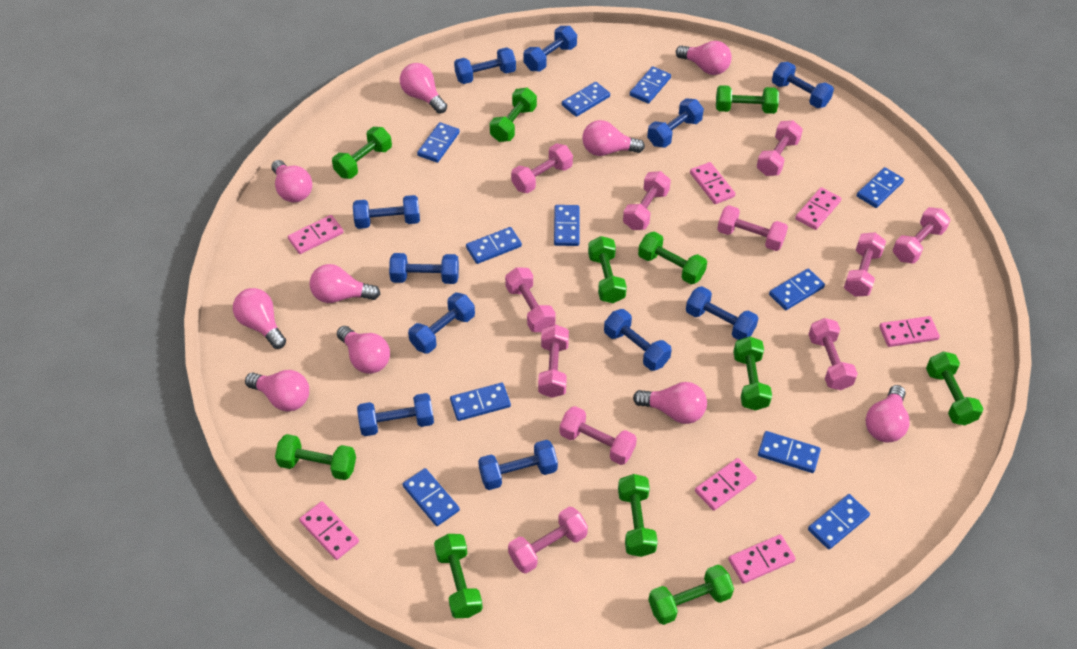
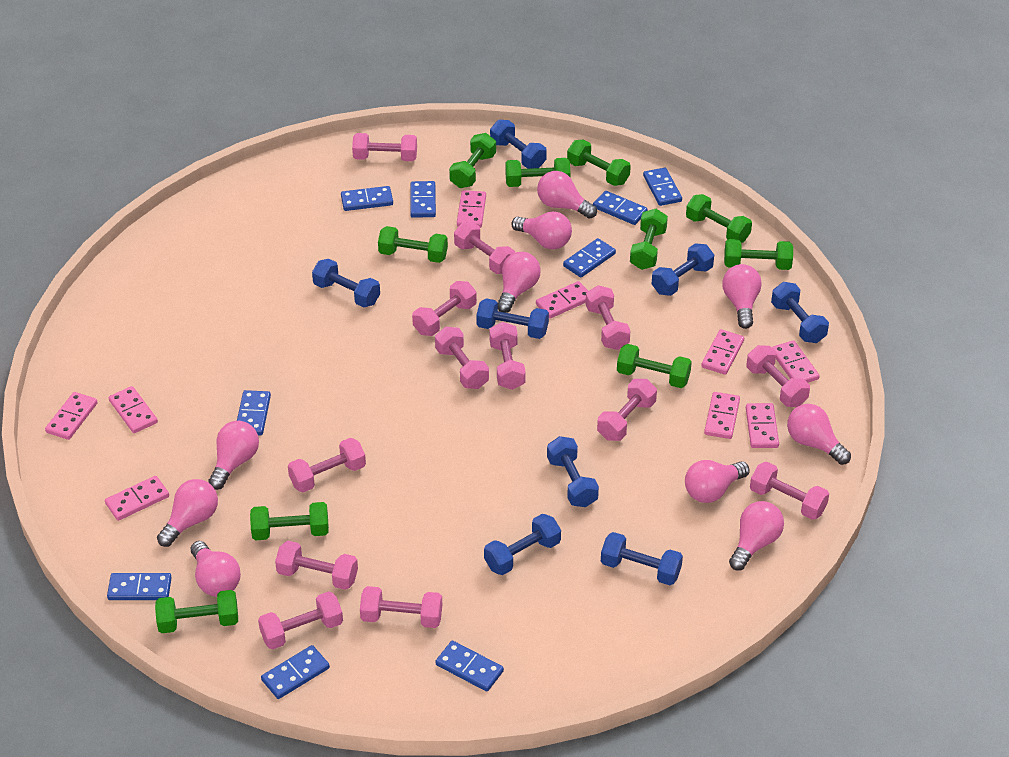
blue domino: [403,468,460,526] [417,122,460,163] [450,383,511,421] [466,227,522,264] [554,205,580,246] [562,82,610,117] [630,66,671,104] [758,431,821,473] [769,269,825,310] [808,494,870,549] [857,167,904,208] = 11 -> [107,573,172,600] [237,390,271,435] [261,645,330,699] [341,186,393,211] [410,181,436,218] [435,641,504,692] [563,238,616,277] [593,191,648,225] [643,168,682,206] = 9
blue dumbbell: [353,195,420,229] [357,393,434,436] [389,253,459,284] [408,293,475,353] [454,47,516,84] [478,440,558,490] [523,26,577,71] [604,309,672,371] [647,98,704,148] [686,286,758,340] [772,62,834,108] = 11 -> [312,259,380,308] [476,298,549,339] [484,514,561,575] [490,120,547,169] [547,436,599,507] [601,532,683,585] [652,243,714,296] [771,282,829,343] = 8
green dumbbell: [275,434,356,480] [332,127,392,179] [434,534,483,618] [490,88,537,142] [588,236,627,303] [618,474,658,557] [638,232,707,284] [648,565,734,625] [716,85,779,114] [733,336,772,411] [926,352,983,425] = 11 -> [155,590,238,633] [250,502,329,540] [378,226,448,263] [449,133,496,188] [505,158,571,187] [567,140,631,186] [617,344,692,388] [630,209,668,270] [686,194,752,243] [724,239,793,270] = 10
pink domino: [288,215,344,254] [299,501,359,560] [690,162,735,204] [695,458,757,511] [728,534,796,584] [795,187,841,230] [879,316,940,347] = 7 -> [45,392,98,440] [105,476,169,521] [109,386,158,433] [457,190,486,228] [536,281,588,319] [701,329,744,375] [704,392,740,439] [746,403,779,448] [772,340,820,383] = 9
pink dumbbell: [505,267,556,332] [508,507,588,574] [511,143,573,193] [538,324,569,398] [560,406,637,465] [623,171,671,230] [717,205,788,251] [757,120,803,176] [808,318,858,390] [844,232,886,297] [893,207,950,264] = 11 -> [258,591,343,649] [275,541,358,590] [288,438,366,492] [352,133,417,161] [360,586,442,628] [412,281,477,336] [435,327,489,389] [454,222,515,274] [489,322,526,390] [586,285,630,350] [597,379,657,441] [747,345,810,407] [750,462,829,520] = 13

